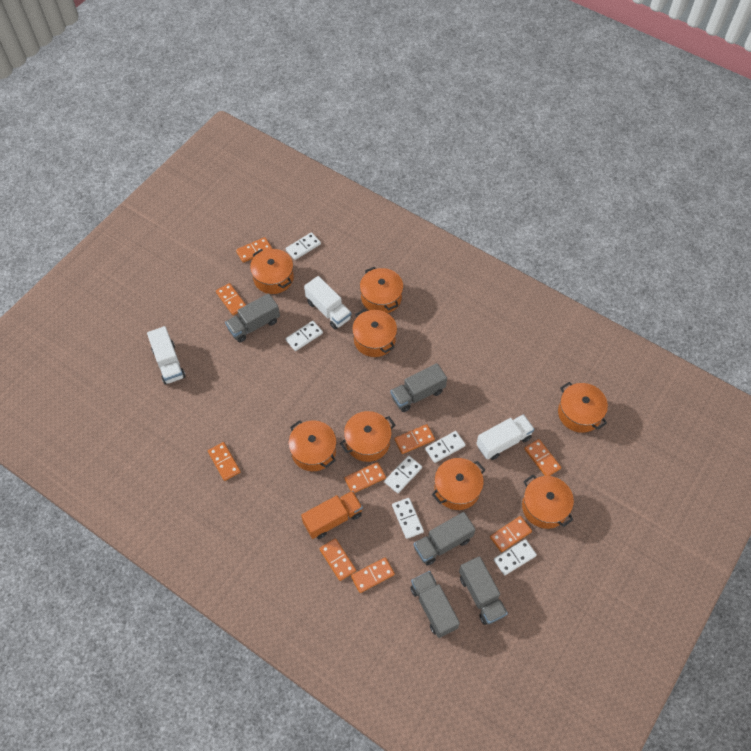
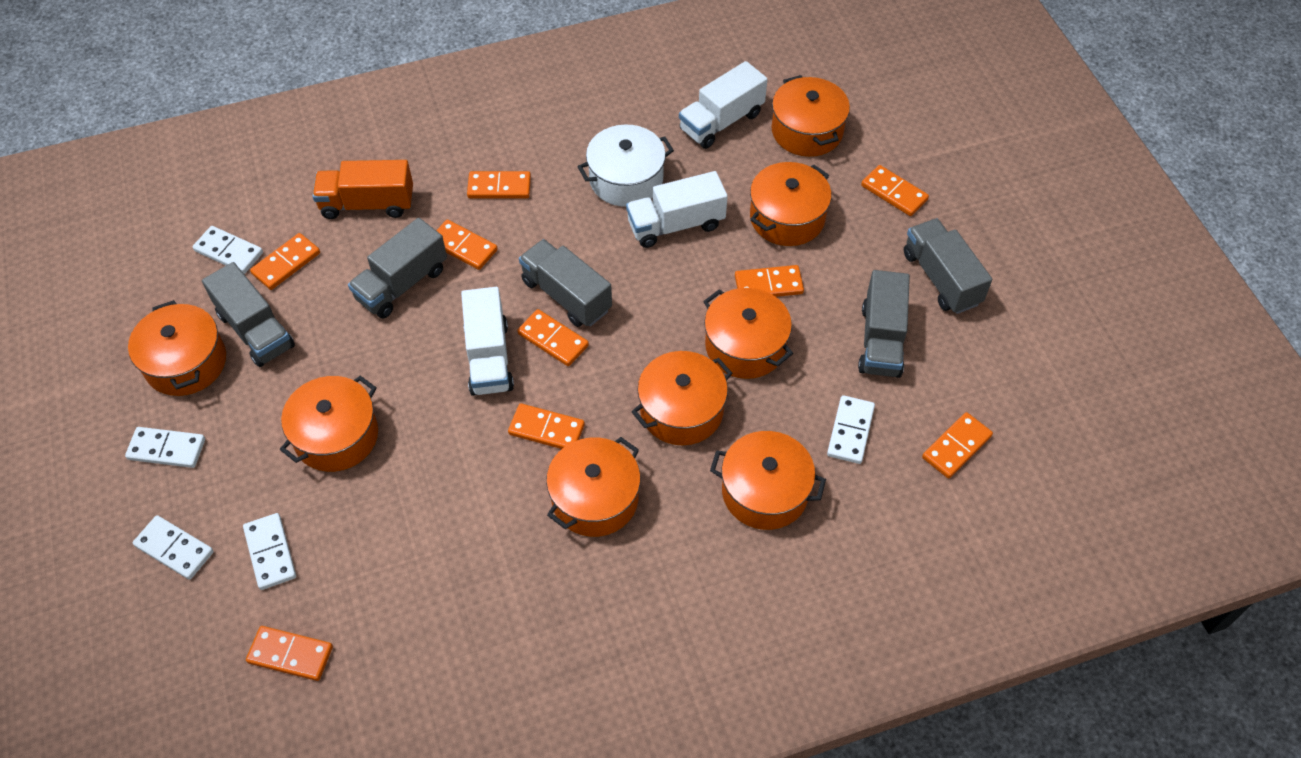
white domino: [285,321,323,351] [286,232,321,260] [384,456,422,493] [392,498,424,539] [425,431,466,463] [494,539,537,575] = 6 -> [125,427,205,468] [133,515,214,580] [193,226,263,274] [243,513,296,590] [827,395,875,464] = 5
white pot: none = 0 -> [578,124,674,207] = 1

